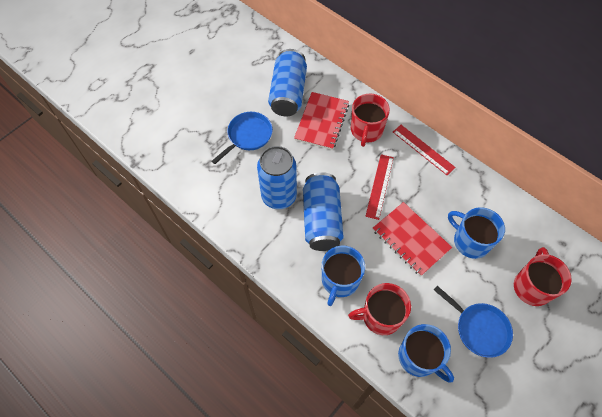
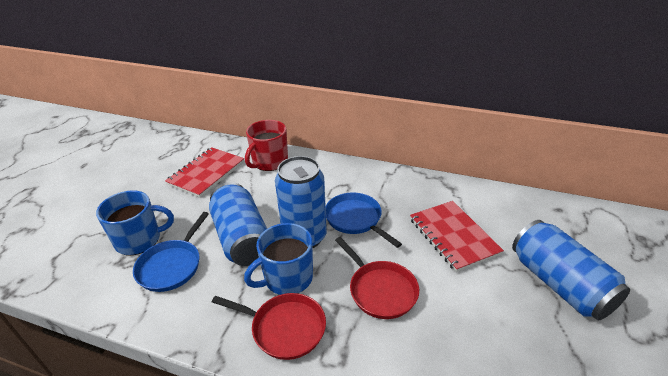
blue mug: [322,245,365,306] [398,324,454,382] [448,207,505,259] = 3 -> [96,190,174,256] [244,223,313,295] = 2
red mug: [348,283,411,335] [351,94,390,147] [514,247,572,306] = 3 -> [245,120,288,171] = 1
red pan: none = 0 -> [212,293,326,360] [335,237,419,319] = 2
red ruler: [365,154,394,220] [393,125,456,175] = 2 -> none = 0

